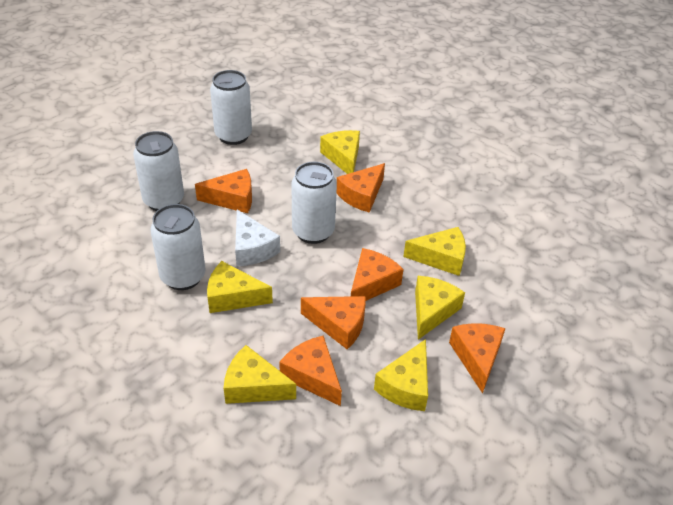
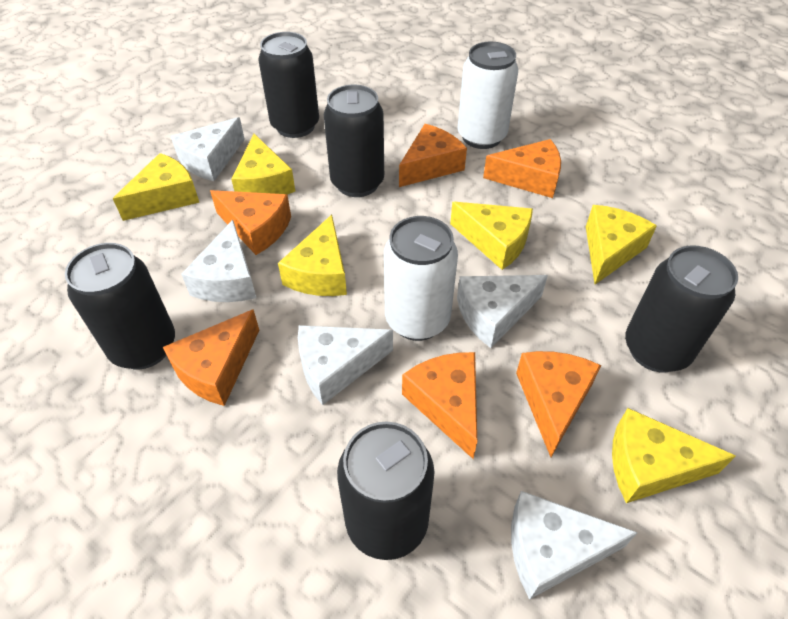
black can: none = 0 -> [65,243,175,370] [259,32,319,138] [324,85,384,197] [337,422,435,560] [625,245,738,373] = 5
white can: [133,131,184,211] [150,204,206,290] [210,70,252,145] [291,162,337,244] = 4 -> [384,216,458,341] [458,42,518,149] = 2
white cheese: [235,210,280,266] = 1 -> [171,117,245,181] [181,220,256,302] [298,325,393,405] [457,275,548,348] [511,491,638,600] = 5

